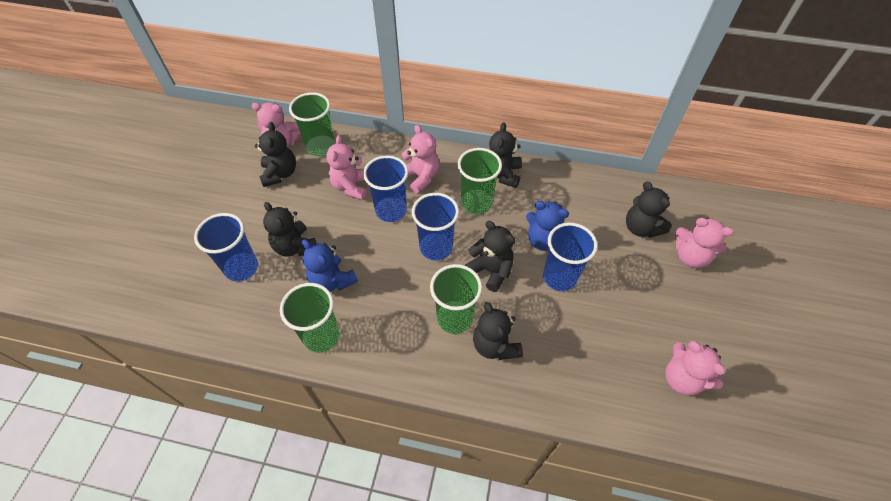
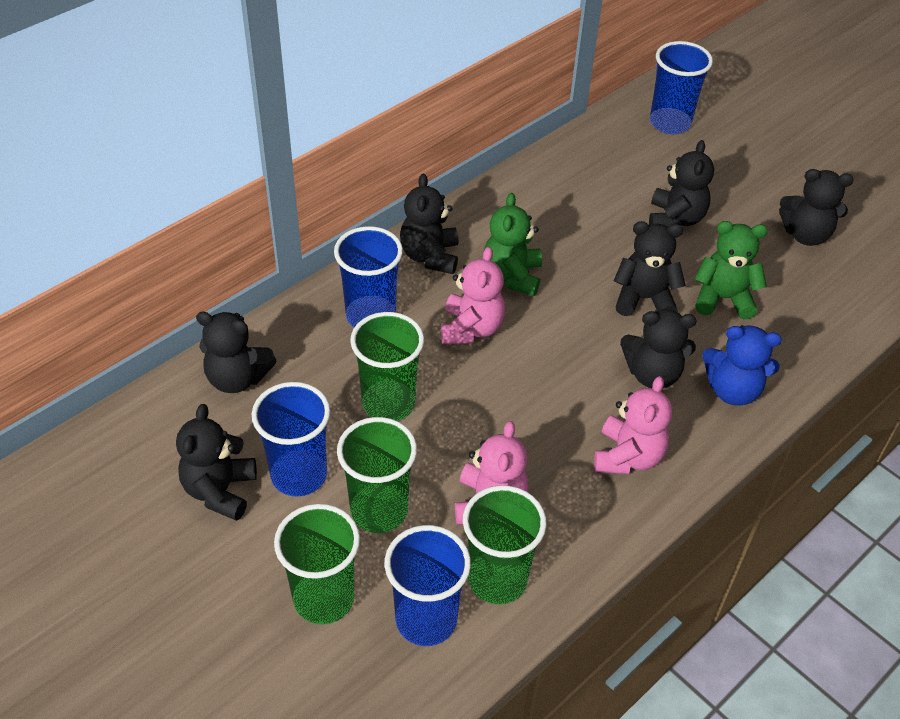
black teddy bear: [255,122,296,187] [263,202,316,257] [465,221,515,292] [473,302,523,360] [489,122,522,188] [626,181,672,238] = 6 -> [176,404,257,521] [196,312,277,393] [400,174,459,274] [614,221,686,316] [620,309,696,388] [649,140,714,227] [779,169,854,246] = 7
blue teddy bear: [302,239,358,292] [526,201,569,251] = 2 -> [702,325,782,406] = 1
green teddy bear: none = 0 -> [484,193,542,296] [694,221,768,319] = 2
pink teddy bear: [252,102,301,148] [327,135,367,200] [402,125,440,193] [665,341,725,396] [676,218,734,268] = 5 -> [441,247,505,344] [455,421,528,525] [594,376,672,474] = 3

